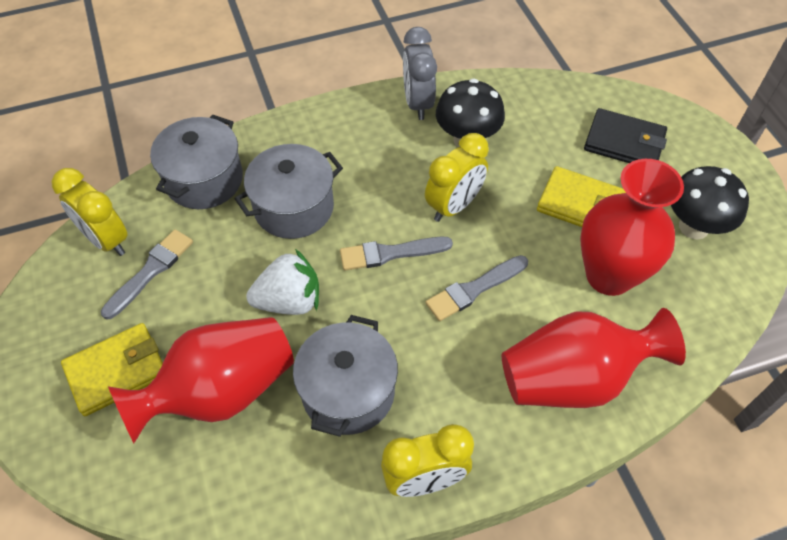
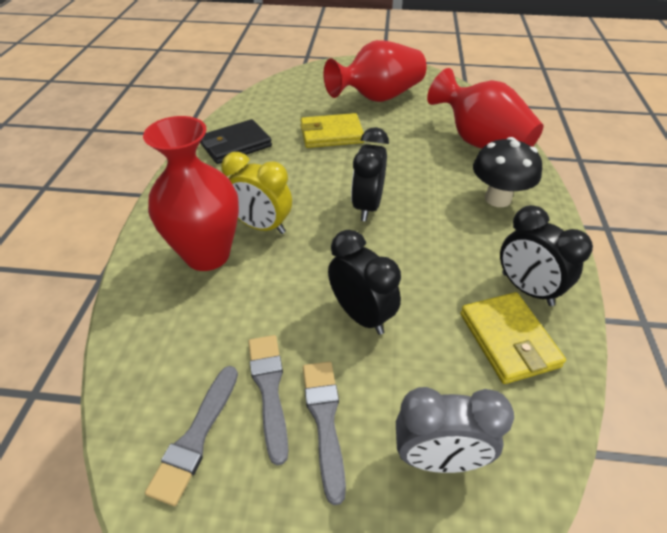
black clock: none = 0 -> [328,230,401,335] [351,127,389,221] [500,205,593,306] = 3
black mushroom: [436,79,505,147] [671,166,749,240] = 2 -> [473,137,542,207] = 1
grey pot: [150,115,243,209] [234,144,343,239] [293,315,398,437] = 3 -> none = 0
white strawberry: [246,249,319,315] = 1 -> none = 0
yellow clock: [52,168,128,256] [381,424,474,497] [425,133,489,222] = 3 -> [221,152,292,234] = 1

